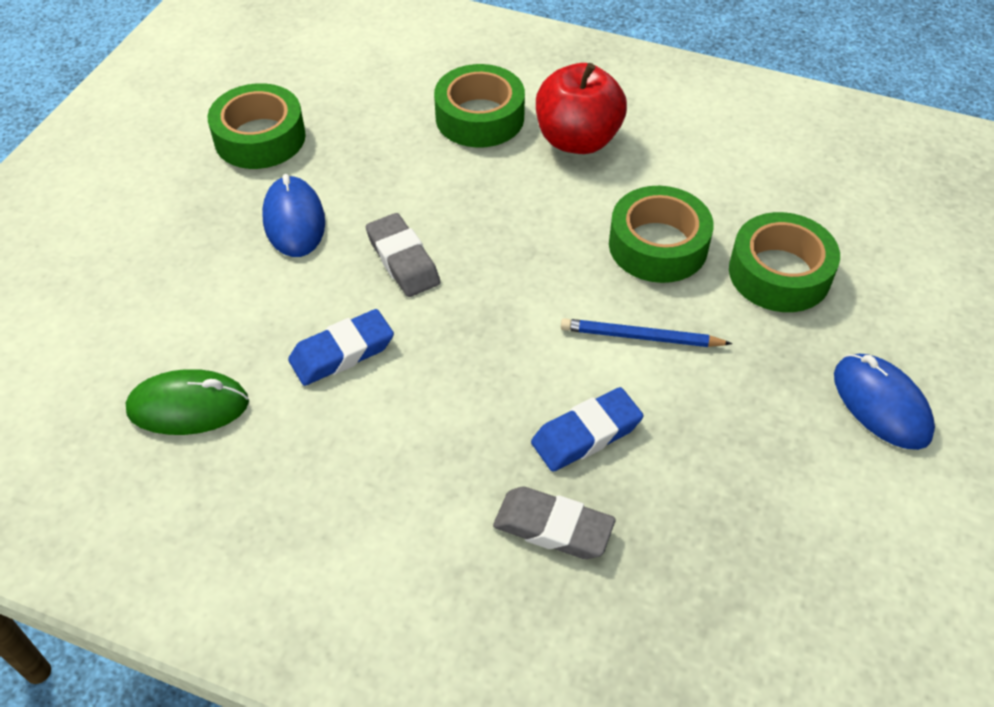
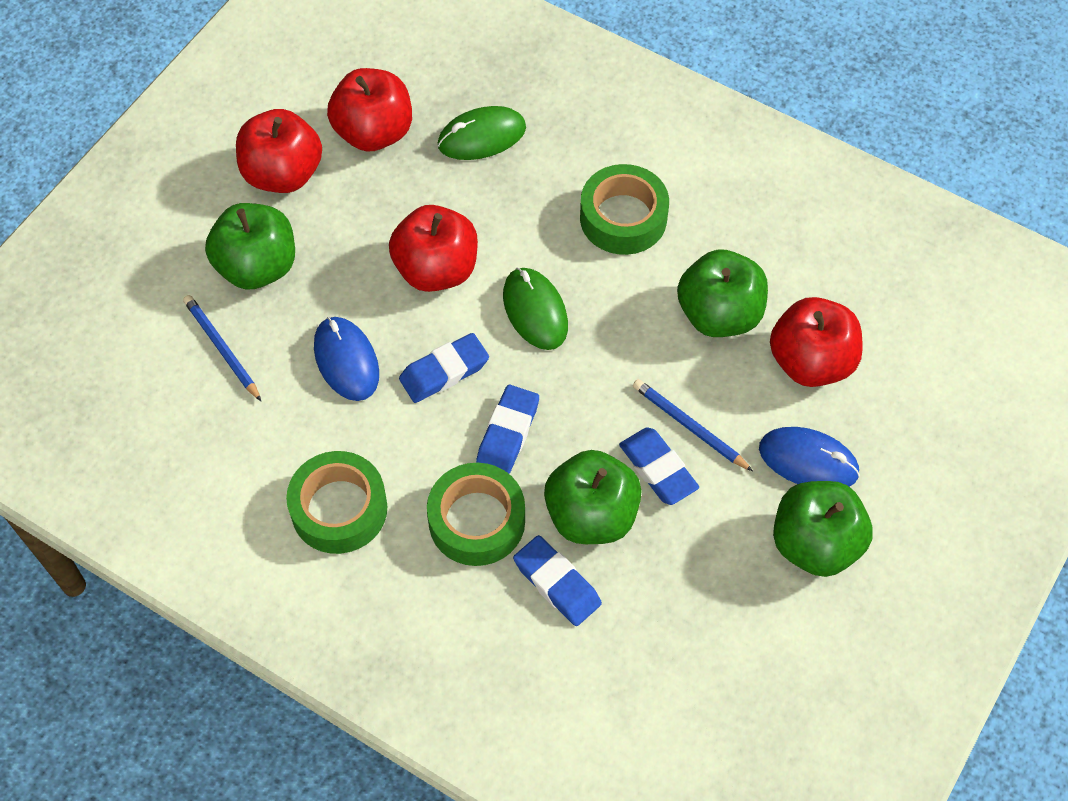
blue eraser: [288,309,394,386] [531,387,644,472] = 2 -> [399,333,489,403] [476,385,539,474] [513,535,602,626] [619,427,699,505] = 4
blue pencil: [561,318,732,347] = 1 -> [183,295,261,401] [633,379,753,471] = 2
green apple: none = 0 -> [205,203,295,290] [544,450,642,544] [677,249,768,337] [773,481,873,577] = 4
green mouse: [125,369,249,435] = 1 -> [438,106,526,160] [503,267,568,350] = 2
green tape: [208,83,306,169] [434,64,525,147] [609,186,713,283] [729,212,840,312] = 4 -> [286,451,387,554] [427,463,525,566] [580,164,669,255] = 3
grey eraser: [366,213,440,297] [493,487,616,559] = 2 -> none = 0
red apple: [536,63,627,154] = 1 -> [236,109,322,193] [327,68,412,152] [389,205,478,292] [770,297,863,387] = 4

